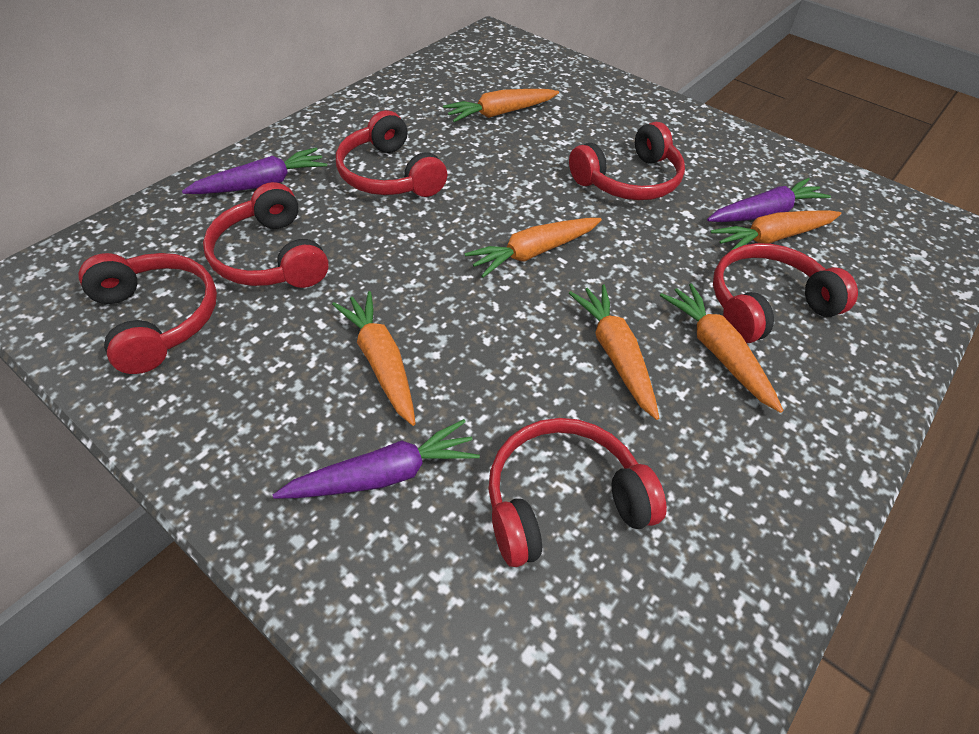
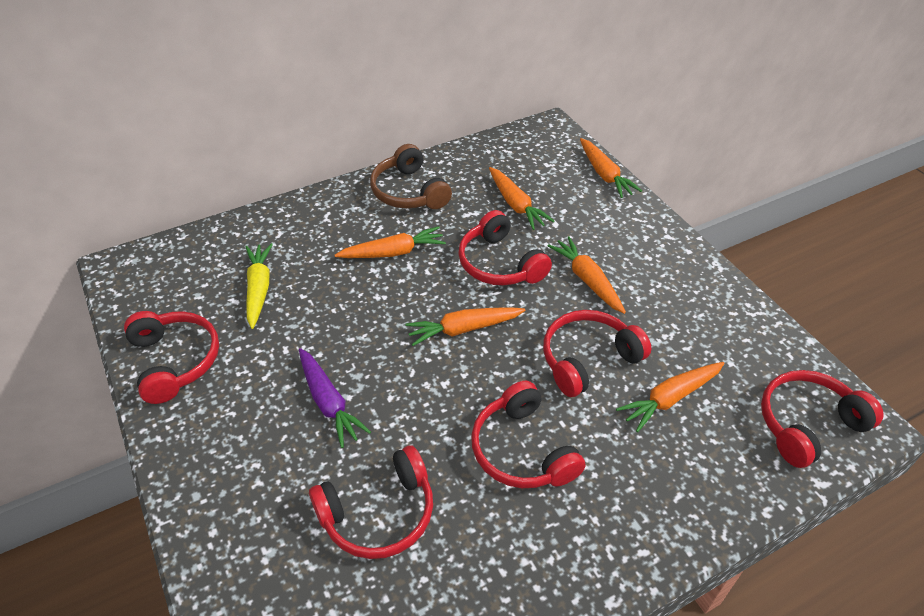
brown headphones: none = 0 -> [370,144,452,209] = 1
purple carrot: [182,147,327,194] [273,419,480,499] [707,178,831,222] = 3 -> [299,348,371,448] = 1
yellow carrot: none = 0 -> [245,243,273,329] = 1

